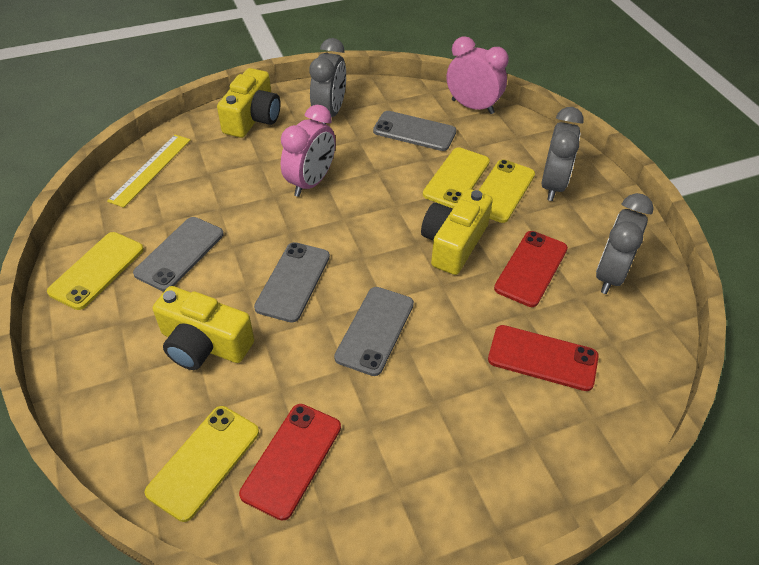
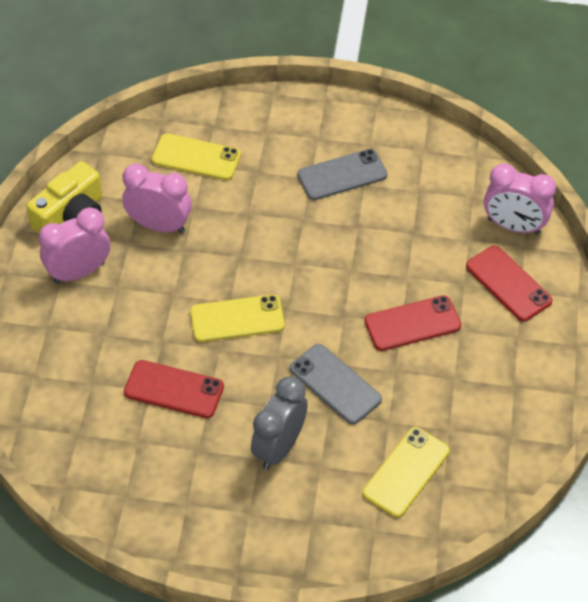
grey clock: [310,38,346,124] [541,107,584,201] [596,193,654,294] = 3 -> [251,376,308,470] = 1
grey phone: [133,217,224,291] [254,242,330,323] [334,287,414,376] [373,111,456,151] = 4 -> [290,344,382,424] [297,149,388,200] = 2
pink clock: [281,105,336,197] [447,36,509,114] = 2 -> [39,207,110,284] [123,164,192,233] [484,163,556,234] = 3
yellow camera: [153,286,254,370] [217,68,281,138] [421,189,493,275] = 3 -> [26,161,102,234] = 1
yellow phone: [47,232,144,310] [144,406,259,522] [423,147,490,208] [478,159,535,223] = 4 -> [152,133,241,180] [190,294,285,342] [363,427,450,517] = 3
yellow ruler: [107,135,191,208] = 1 -> none = 0

